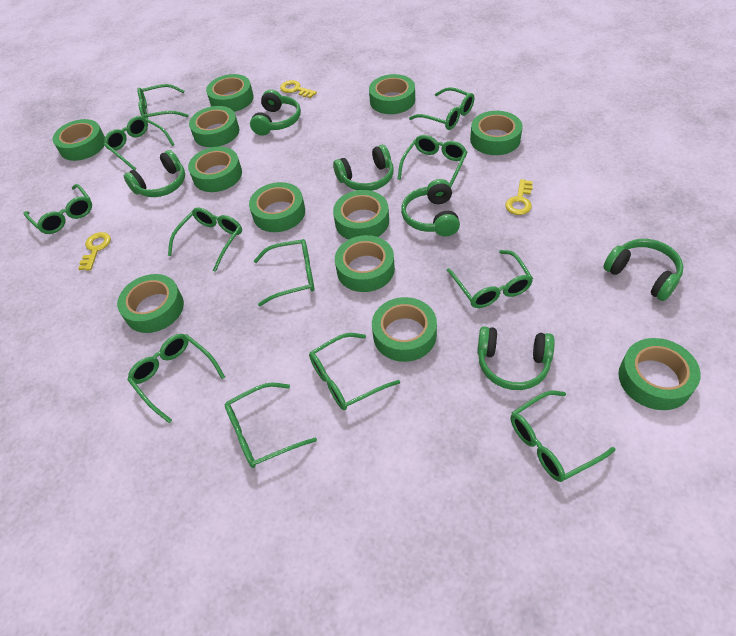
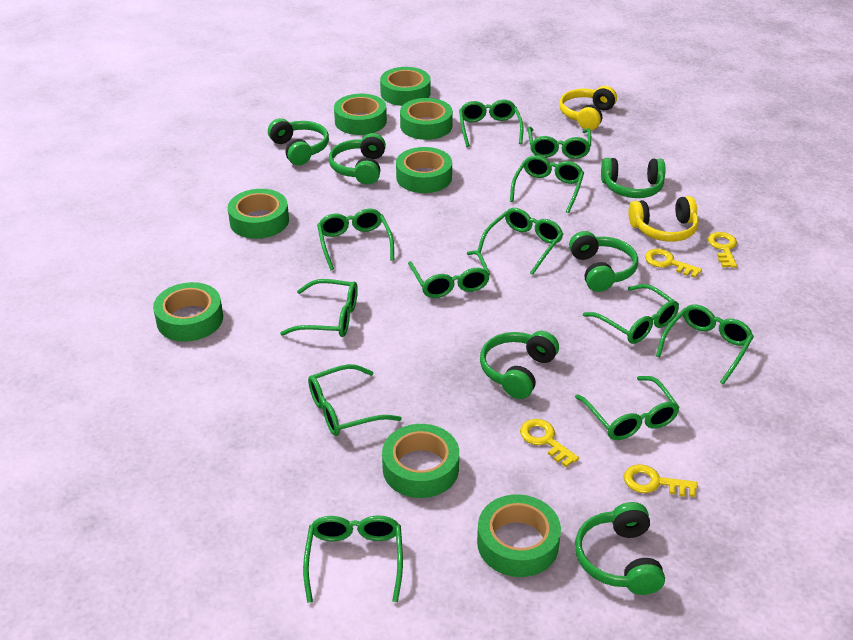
green tape: [53,119,105,161] [117,274,184,333] [188,147,242,192] [189,106,239,147] [206,74,254,112] [249,182,305,232] [333,190,389,240] [335,235,395,292] [369,74,415,114] [372,297,437,362] [470,111,523,155] [618,338,701,410] = 12 -> [153,282,223,342] [228,189,289,239] [334,94,387,135] [380,67,430,106] [382,424,459,498] [396,147,452,193] [400,98,453,140] [477,494,561,577] = 8
yellow headphones: none = 0 -> [559,86,617,130] [628,196,699,242] = 2
yellow key: [78,232,111,271] [280,80,317,98] [505,179,533,215] = 3 -> [520,419,579,467] [624,464,698,497] [645,248,702,278] [708,232,737,268] = 4

